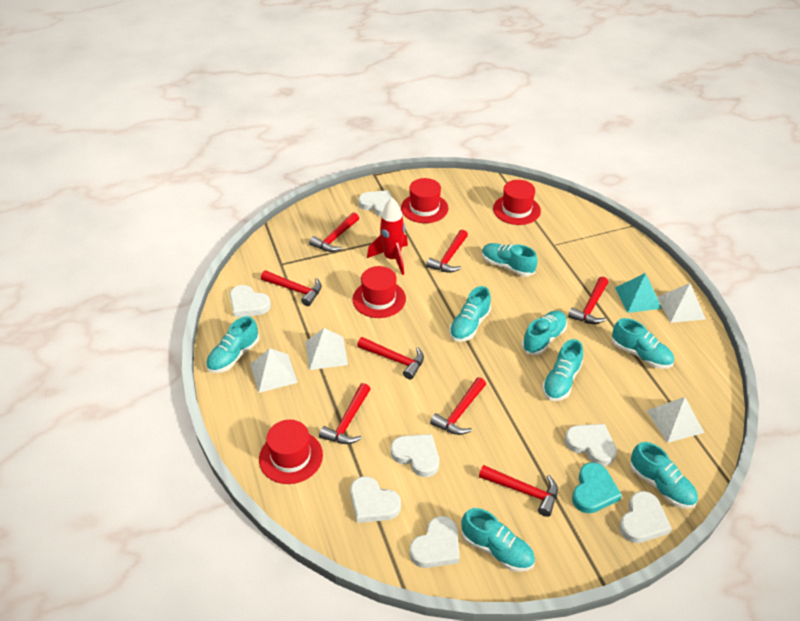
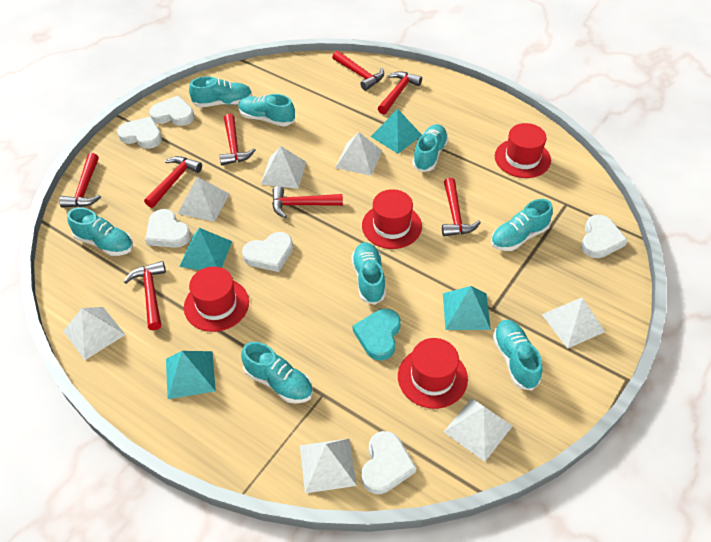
red rocket: [367,198,408,275] = 1 -> none = 0
turquoise pyramid: [615,273,662,313] = 1 -> [166,351,216,399] [179,228,232,270] [371,109,422,154] [443,286,491,330] = 4
white heart: [230,285,271,317] [350,476,401,523] [359,190,392,217] [391,434,439,477] [410,516,460,568] [565,424,617,466] [619,491,672,543] = 7 -> [117,117,162,149] [145,209,191,248] [149,96,194,126] [242,232,293,272] [362,431,416,494] [581,215,628,258] = 6
white pyramid: [250,348,298,393] [305,328,348,370] [646,397,705,443] [658,283,706,323] = 4 -> [63,307,125,360] [178,177,229,222] [261,146,306,189] [300,438,357,493] [335,132,382,176] [444,398,512,462] [542,298,605,349] = 7

